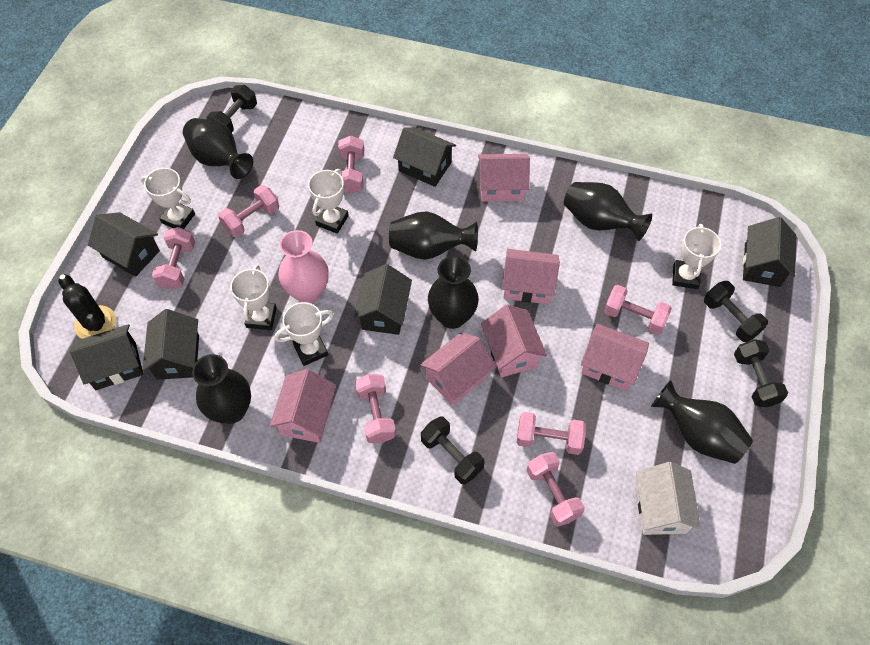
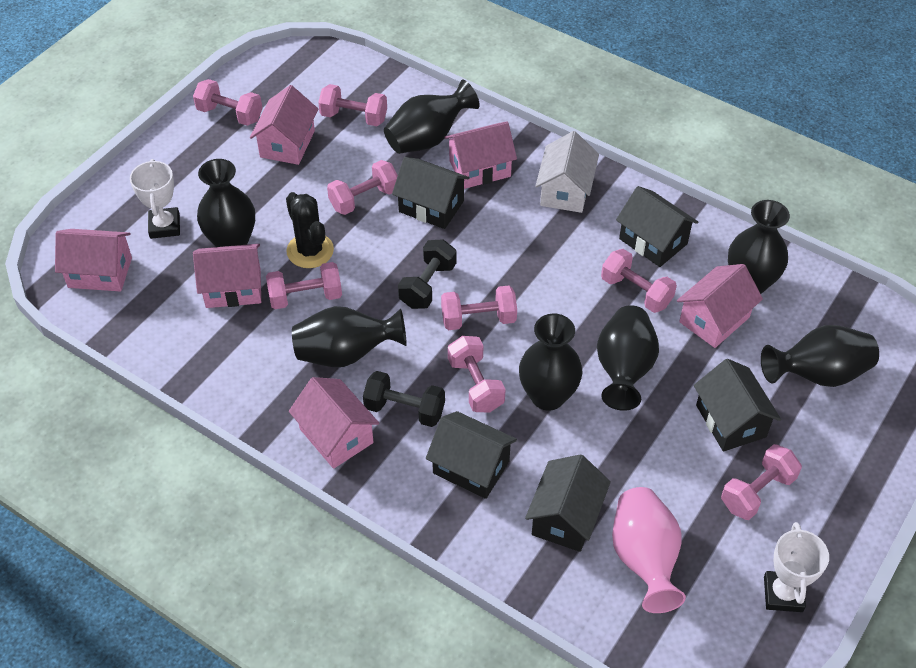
black dumbbell: [207,85,257,133] [421,417,485,484] [704,281,768,342] [734,339,788,407] = 4 -> [363,371,445,427] [398,239,457,309] = 2
black house: [70,324,143,390] [88,212,160,277] [142,309,199,380] [354,264,412,335] [393,127,456,187] [743,217,796,287] = 6 -> [392,157,470,229] [426,411,517,499] [525,454,611,552] [616,186,698,267] [694,359,781,452] = 5
black vase: [183,118,253,179] [192,354,251,424] [389,211,478,260] [428,256,479,329] [564,182,652,241] [651,380,753,464] = 6 -> [197,159,255,247] [292,306,407,367] [384,80,480,154] [519,314,583,411] [597,305,659,411] [728,200,790,294] [761,325,879,387] = 7
pink dumbbell: [152,227,195,290] [218,185,279,237] [338,136,364,194] [355,374,396,443] [516,412,586,455] [526,452,585,527] [604,285,672,335] = 7 -> [193,79,263,126] [266,262,342,309] [318,84,387,126] [327,160,398,215] [441,286,517,330] [448,336,506,412] [601,249,677,313] [721,444,802,520] = 8
white trophy: [141,168,195,229] [230,265,277,330] [274,302,334,366] [308,169,349,234] [672,224,721,289] = 5 -> [130,159,180,239] [764,522,829,612] = 2

